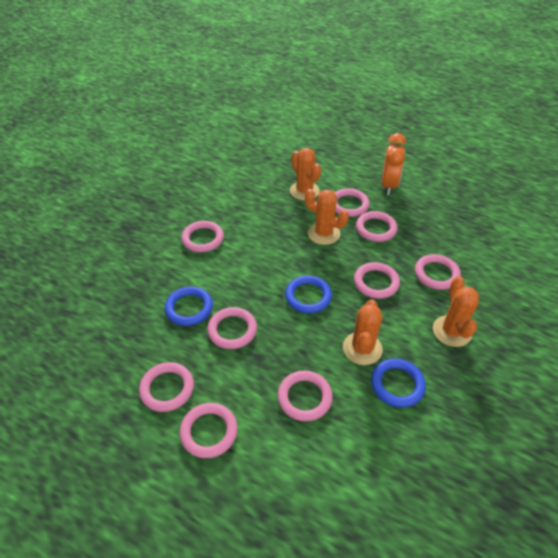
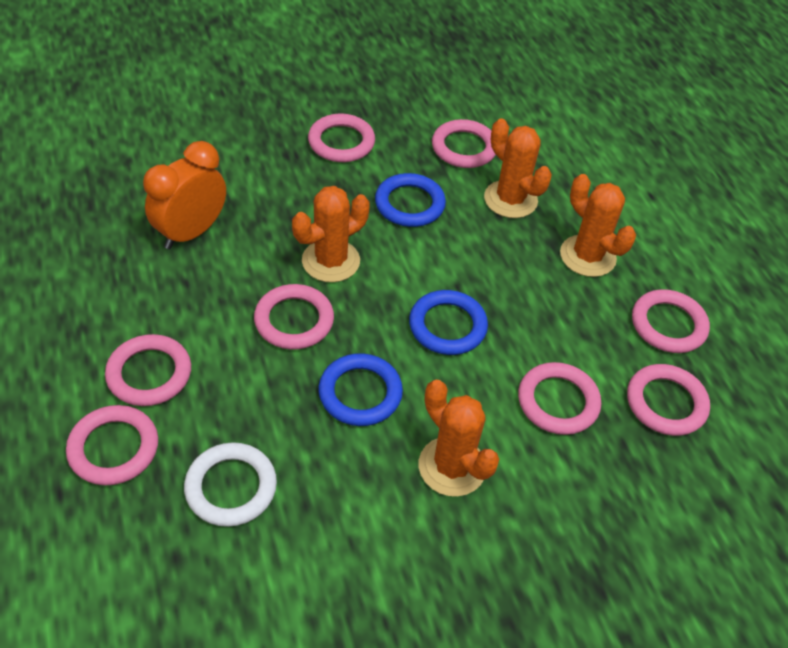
pink ring: [139,362,194,412] [180,403,238,458] [181,221,224,252] [207,307,257,349] [277,370,333,422] [335,188,370,217] [354,262,400,299] [356,211,398,242] [415,254,461,290] = 9 -> [66,405,158,485] [105,334,191,406] [254,284,334,350] [308,114,375,162] [432,119,496,168] [518,362,601,435] [627,364,710,436] [632,289,710,353] = 8
white ring: none = 0 -> [184,442,277,527] = 1

